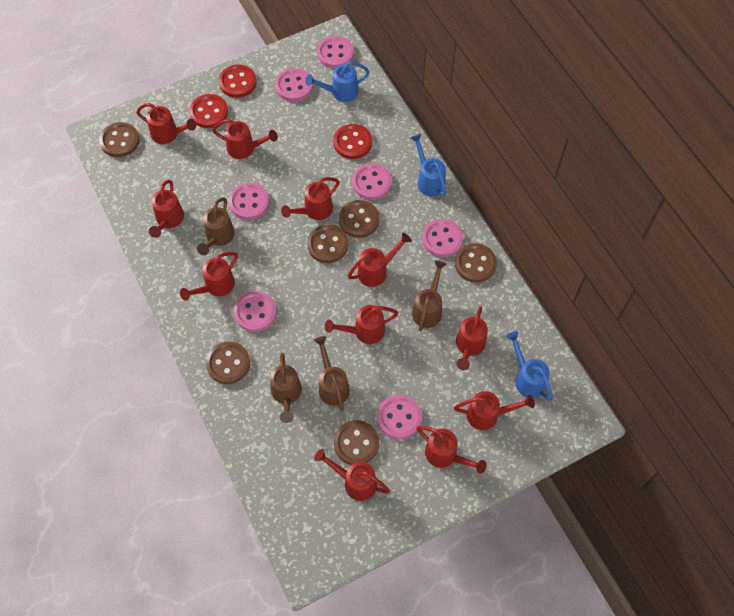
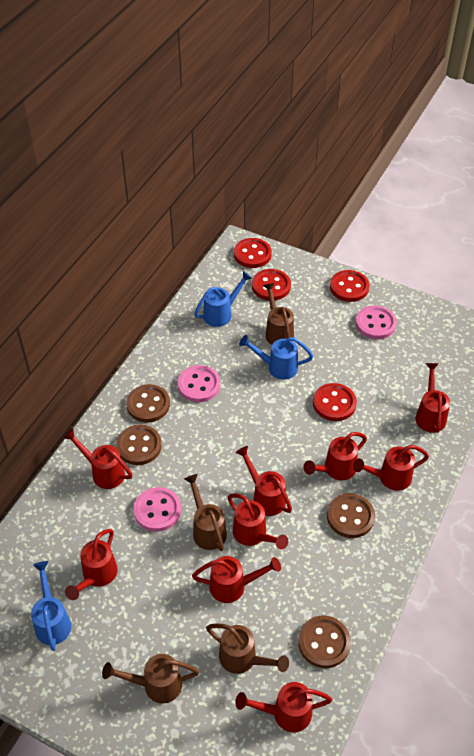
brown button: [99,122,139,157] [206,342,250,384] [307,225,348,263] [334,420,379,465] [339,200,380,238] [455,243,497,283] = 6 -> [116,425,162,465] [126,384,170,422] [298,616,351,668] [327,493,375,538] = 4
pink button: [229,183,269,220] [234,291,277,332] [275,68,313,102] [317,36,354,68] [352,163,392,200] [377,395,422,439] [422,219,463,257] = 7 -> [134,487,181,532] [178,365,220,402] [356,306,397,339] = 3
red button: [189,94,228,128] [219,65,257,98] [333,124,372,159] = 3 -> [234,238,272,268] [252,269,291,301] [313,383,357,421] [330,270,370,302] = 4
red watering can: [136,103,196,144] [149,180,184,238] [180,252,238,301] [212,119,278,159] [281,177,339,220] [314,449,390,501] [325,305,398,344] [347,233,412,287] [416,426,487,474] [454,391,535,430] [456,306,488,370] = 11 -> [63,429,133,489] [65,529,118,600] [192,556,281,603] [228,493,288,549] [235,682,332,732] [236,446,292,516] [303,432,367,481] [353,445,429,491] [416,363,450,433] = 9

